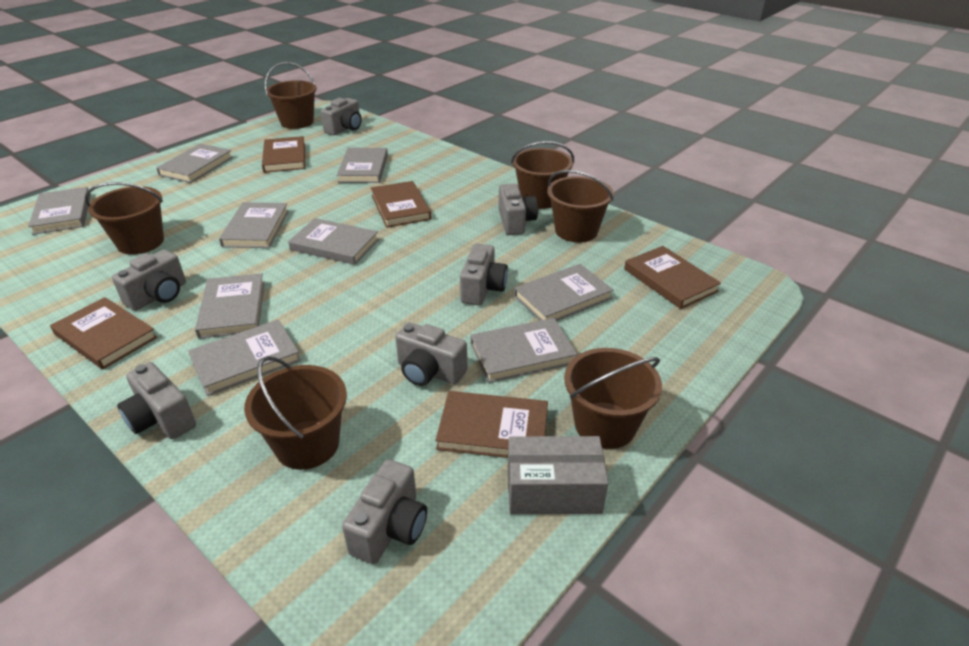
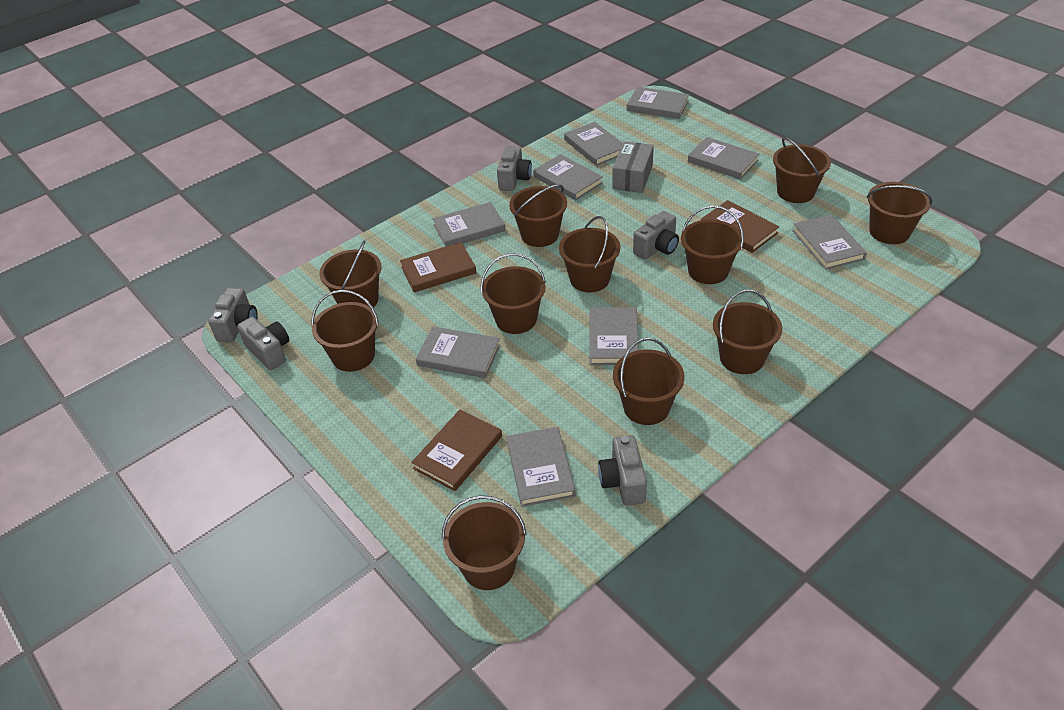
brown book: [50,297,157,370] [262,136,305,173] [371,181,431,228] [435,391,548,458] [624,246,721,309] = 5 -> [400,242,477,292] [411,410,502,491] [701,200,779,253] = 3
brown bucket: [85,182,164,255] [244,356,347,470] [265,62,317,129] [511,141,574,209] [547,170,614,242] [564,348,662,449] = 6 -> [311,290,379,372] [319,240,381,308] [442,495,527,590] [481,253,546,334] [509,184,567,247] [559,216,621,292] [613,338,685,425] [681,205,744,284] [713,290,782,374] [773,137,831,203] [867,182,932,244] = 11
grey camera: [112,250,186,311] [117,362,196,439] [321,98,362,135] [342,459,427,564] [395,322,467,386] [460,244,508,305] [499,184,538,235] = 7 -> [208,287,258,343] [237,317,289,370] [497,146,532,191] [598,435,647,506] [633,211,679,260] = 5

